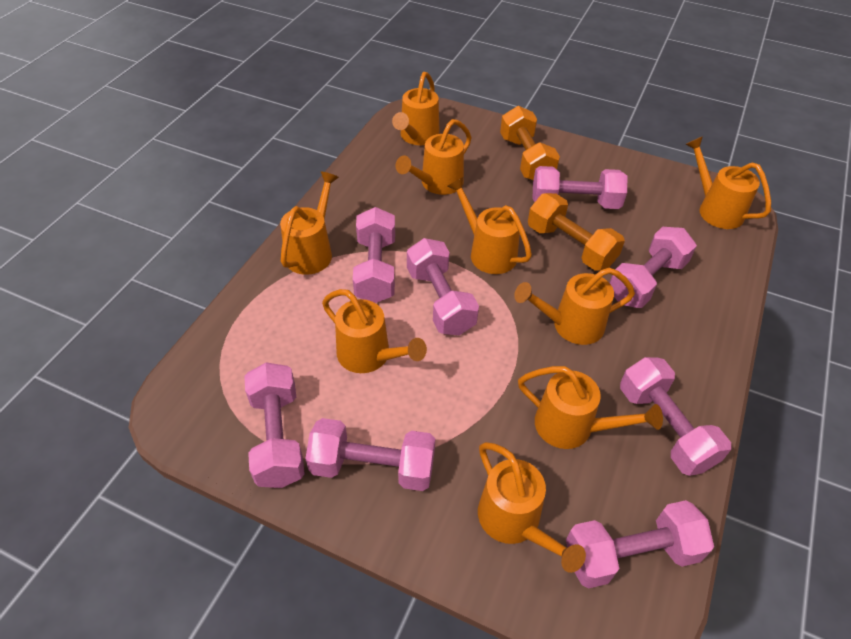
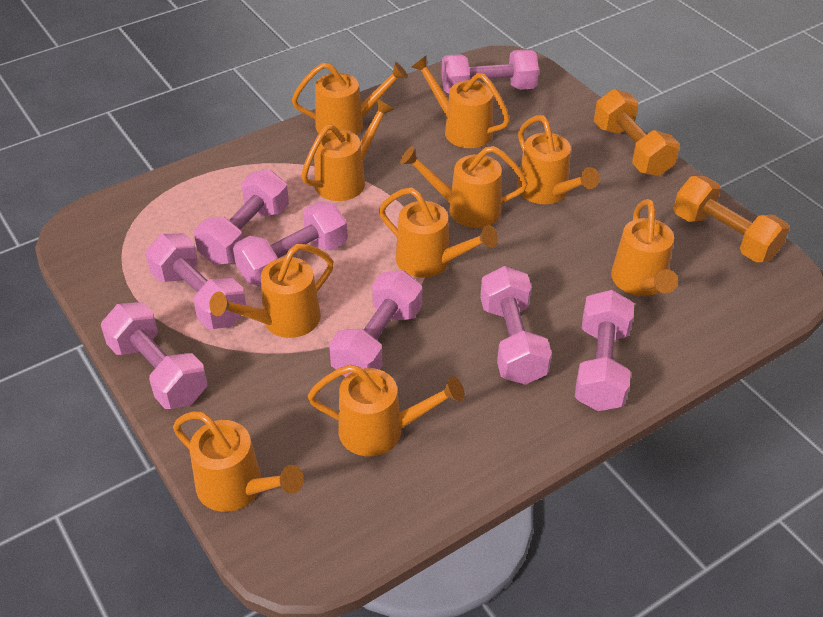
orange watering can: [280,171,339,275] [322,289,427,373] [392,72,440,145] [395,119,472,195] [447,177,532,274] [478,442,586,573] [514,268,635,345] [518,366,663,449] [685,136,771,229] = 9 -> [173,411,304,512] [209,244,334,338] [292,62,408,135] [301,99,394,201] [308,364,465,456] [379,188,498,278] [400,146,528,228] [412,56,510,148] [517,115,599,204] [611,199,678,296] = 10

